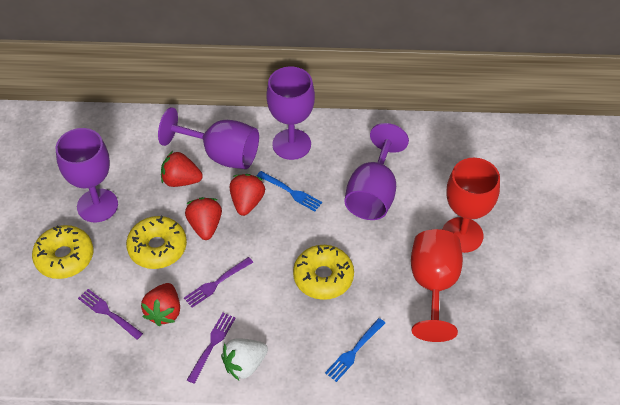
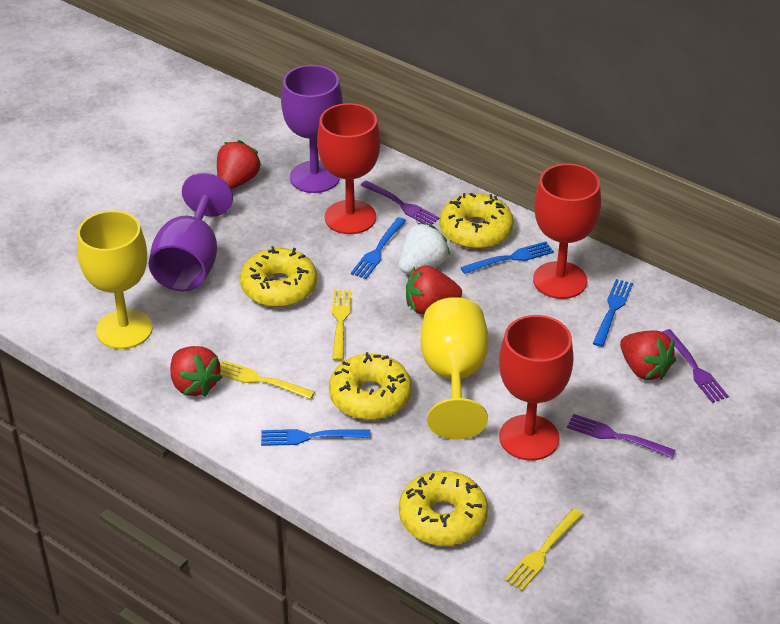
blue fork: [257,171,322,212] [325,318,385,382] = 2 -> [261,429,370,446] [351,217,406,279] [461,241,554,274] [593,279,633,347] = 4
purple goblet: [56,128,118,222] [158,107,259,169] [266,66,315,160] [344,123,409,220] = 4 -> [149,173,233,292] [281,65,343,193] = 2
red goblet: [411,229,463,342] [442,158,500,253] = 2 -> [317,103,380,234] [499,315,574,460] [533,163,601,299] = 3
yellow donut: [32,225,93,279] [126,216,187,269] [293,245,354,300] = 3 -> [240,246,317,307] [329,352,412,420] [399,470,488,546] [440,193,514,249] = 4
yellow fork: none = 0 -> [220,360,315,399] [332,290,351,361] [504,508,583,591] = 3
yellow goblet: none = 0 -> [77,210,153,349] [421,297,489,439] = 2

